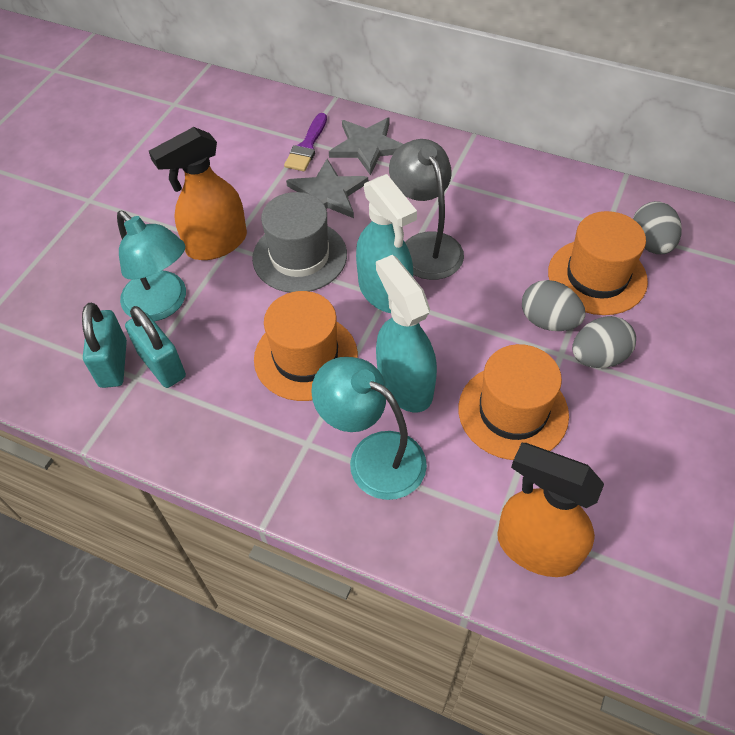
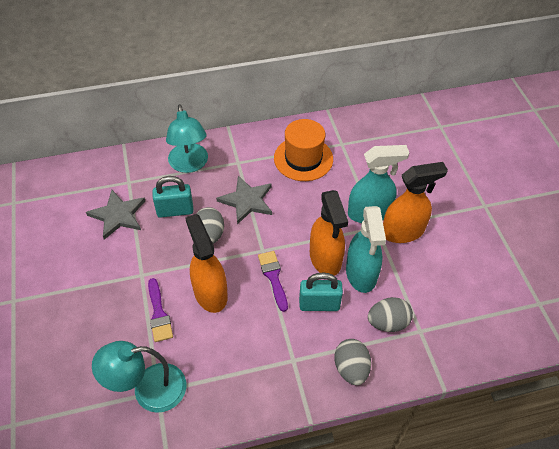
grey hat: [252,192,347,293] = 1 -> none = 0
grey lamp: [389,139,464,280] = 1 -> none = 0
orange hat: [254,291,358,401] [458,344,569,460] [548,211,648,315] = 3 -> [274,119,333,181] = 1
orange spray bottle: [149,127,247,260] [497,443,604,577] = 2 -> [185,214,228,313] [310,190,348,276] [383,162,448,243] = 3
purple brush: [284,113,327,171] = 1 -> [148,278,173,342] [258,251,288,312] = 2

